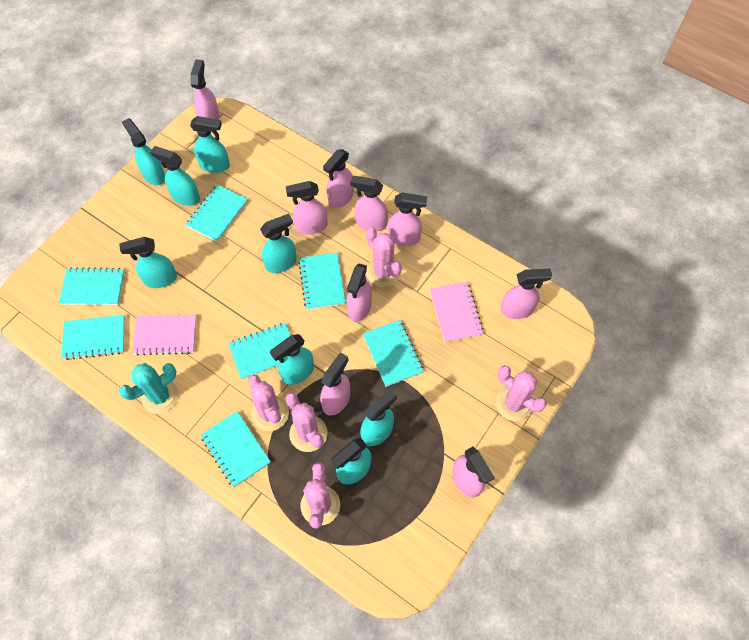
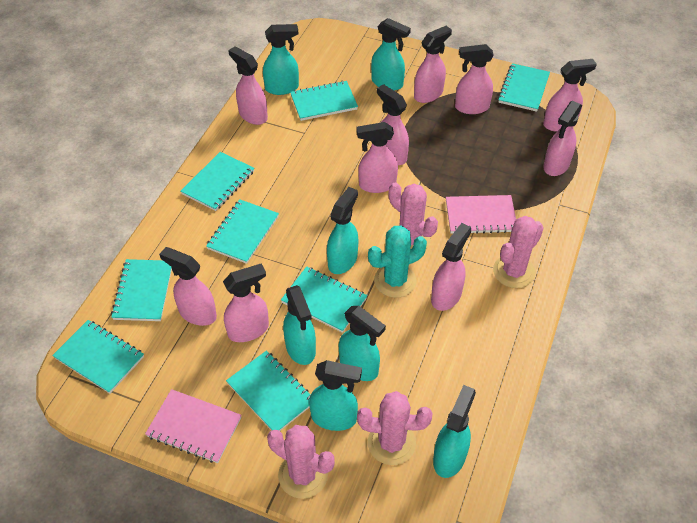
pink cactus: [248,375,289,431] [285,393,328,452] [300,463,340,529] [366,227,402,287] [496,365,547,421] = 5 -> [267,425,335,499] [357,391,432,465] [389,182,438,249] [493,216,544,288] = 4
pink spray bottle: [190,60,220,120] [286,181,328,235] [320,352,350,416] [323,149,354,208] [347,264,372,322] [351,176,388,231] [387,192,427,246] [452,447,495,497] [500,268,552,319] = 9 -> [159,247,217,326] [223,264,269,342] [228,46,268,125] [357,122,398,193] [377,84,409,165] [414,26,452,103] [431,223,471,311] [455,44,494,114] [543,59,597,132] [543,101,582,176] = 10
turquoise notebook: [59,267,125,305] [61,315,125,360] [186,184,248,242] [200,411,271,487] [228,323,291,379] [298,252,346,310] [363,320,424,387] = 7 -> [52,320,144,394] [111,259,172,321] [180,152,254,211] [206,199,279,264] [226,350,311,431] [281,266,367,333] [290,81,358,121] [498,63,550,112] = 8
turquoise spray bottle: [119,237,177,288] [122,118,165,185] [150,146,200,206] [190,116,230,173] [260,214,297,273] [270,334,314,385] [331,438,371,485] [360,388,397,446] = 8 -> [263,24,299,95] [283,285,316,365] [309,360,362,431] [327,187,358,274] [339,306,386,381] [371,18,411,91] [433,385,476,478] = 7

